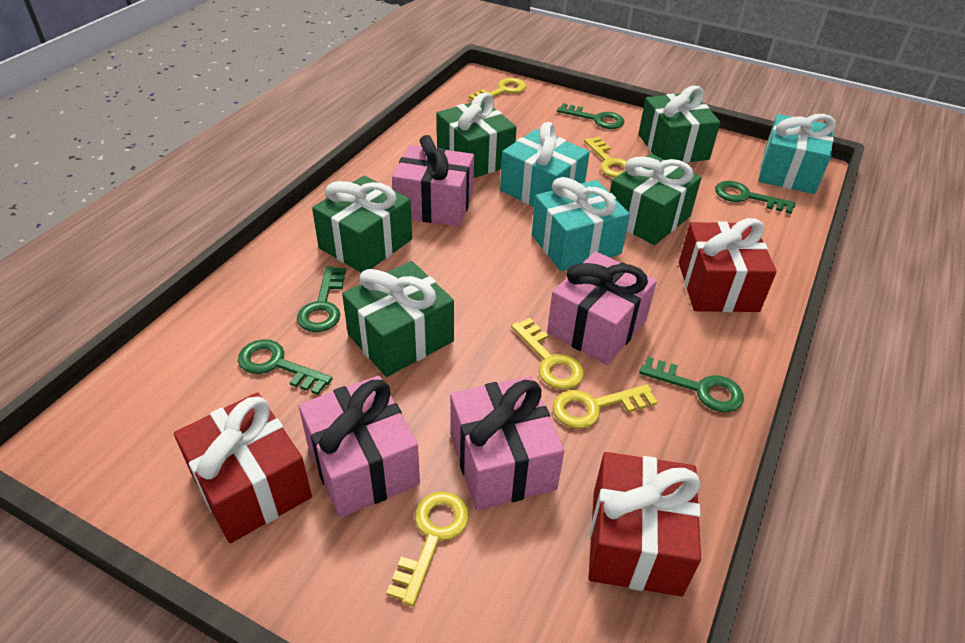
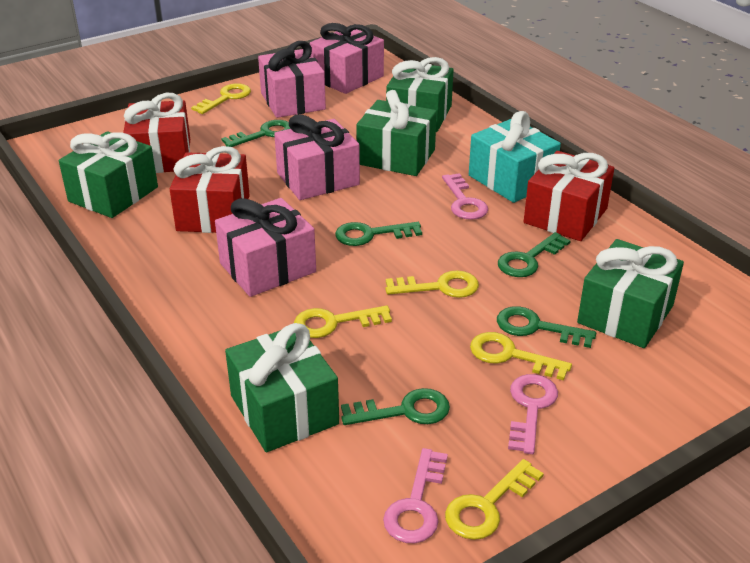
pink key: none = 0 -> [383,448,448,543] [442,173,488,220] [508,374,558,454] = 3
turquoise gift: [500,122,590,207] [532,177,630,271] [759,114,836,194] = 3 -> [469,111,561,203] = 1

